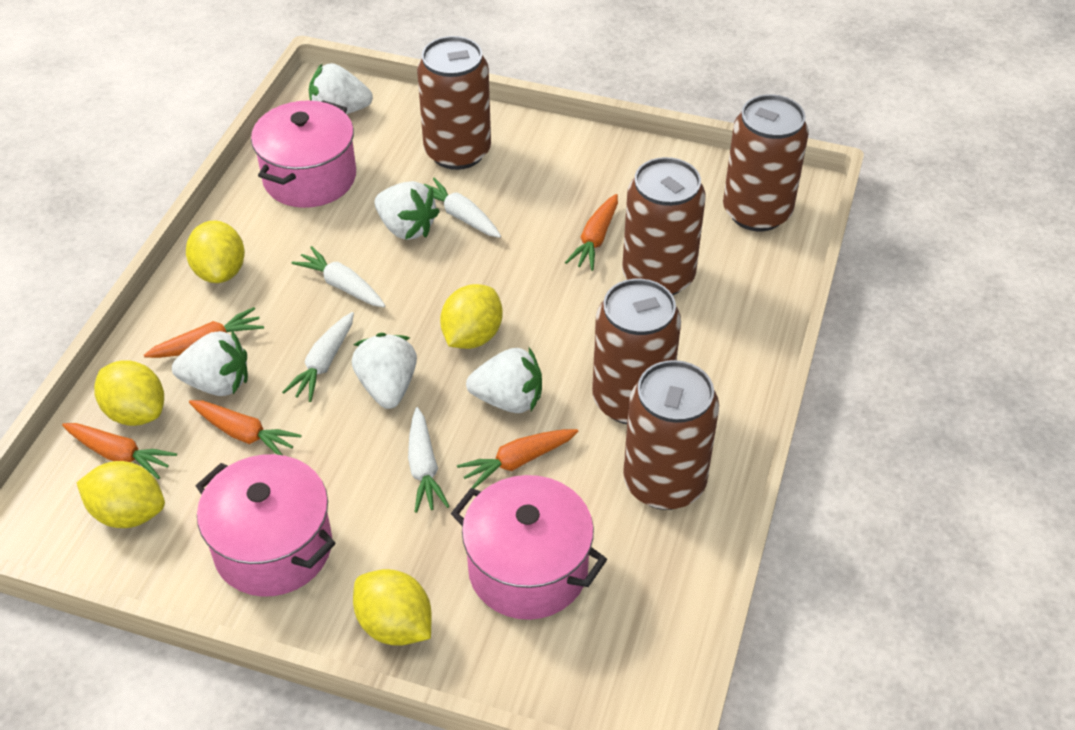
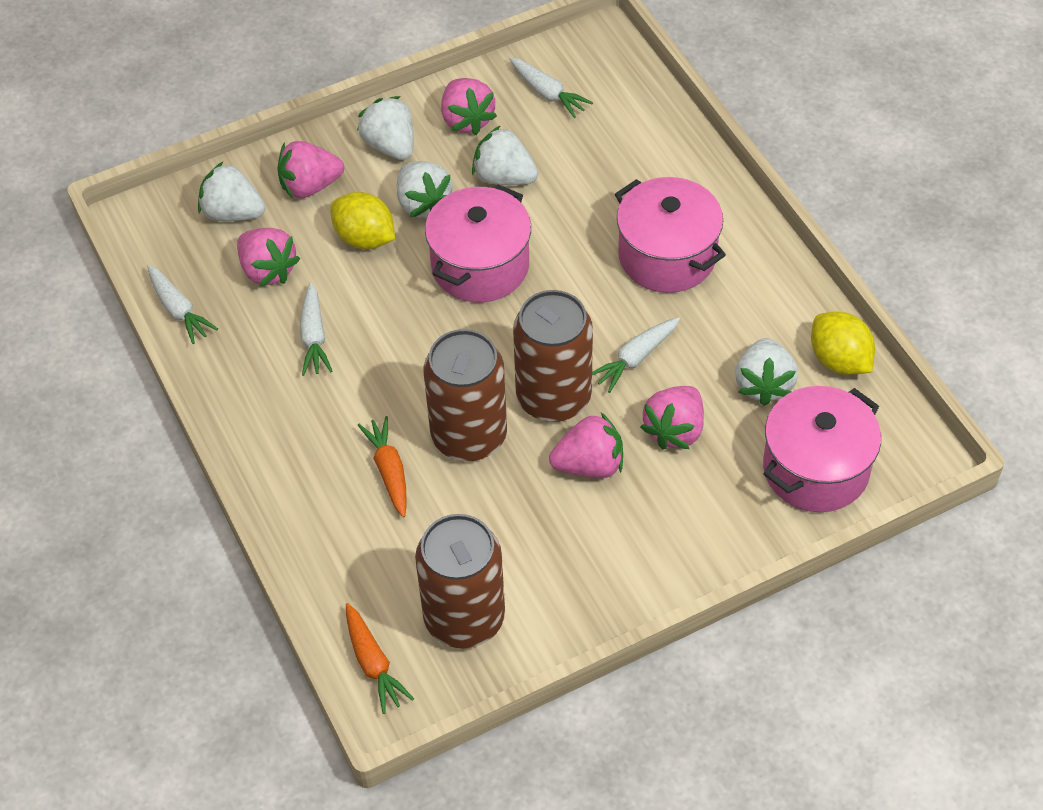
brown can: [417,36,491,170] [592,279,681,424] [622,157,706,295] [623,360,719,510] [723,94,809,231] = 5 -> [415,514,505,648] [424,329,507,461] [513,290,593,422] = 3
orange carrot: [62,423,177,479] [144,307,264,358] [189,400,302,455] [457,429,578,489] [565,194,618,271] = 5 -> [346,603,414,714] [358,416,407,518] = 2
pink strawberry: none = 0 -> [237,228,300,287] [277,141,344,198] [441,78,497,135] [549,413,623,478] [640,386,704,450] = 5
yellow lemon: [77,461,165,528] [94,360,164,426] [186,221,245,283] [353,569,432,646] [440,284,503,349] = 5 -> [330,192,395,249] [811,312,875,375] = 2

